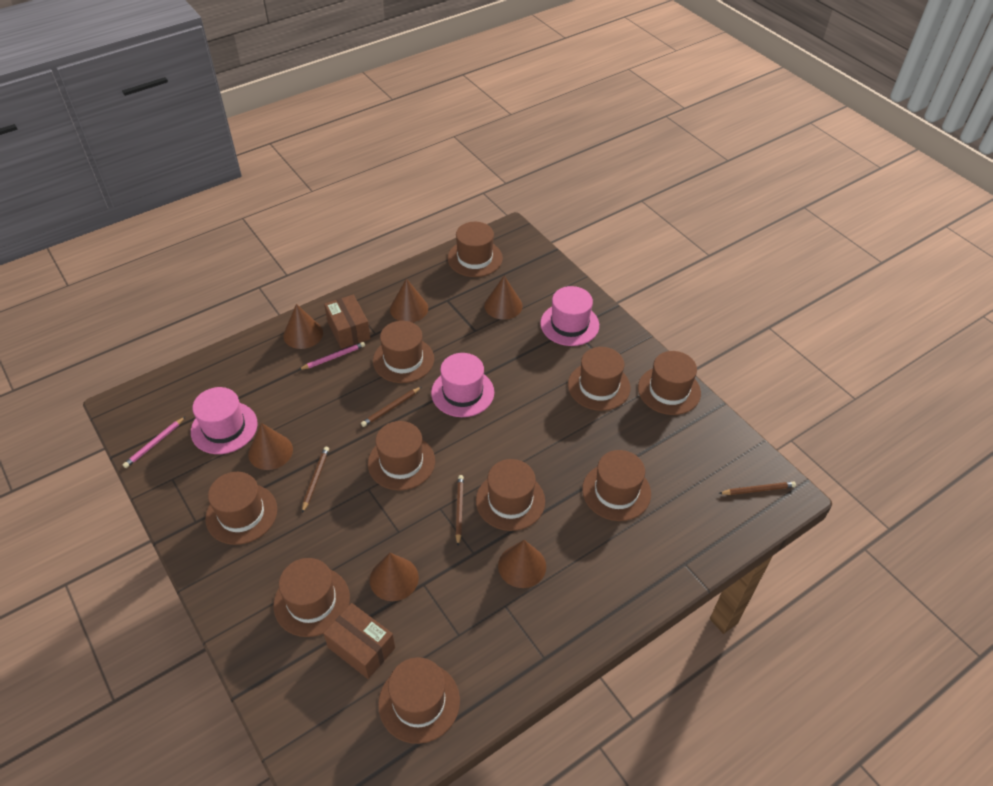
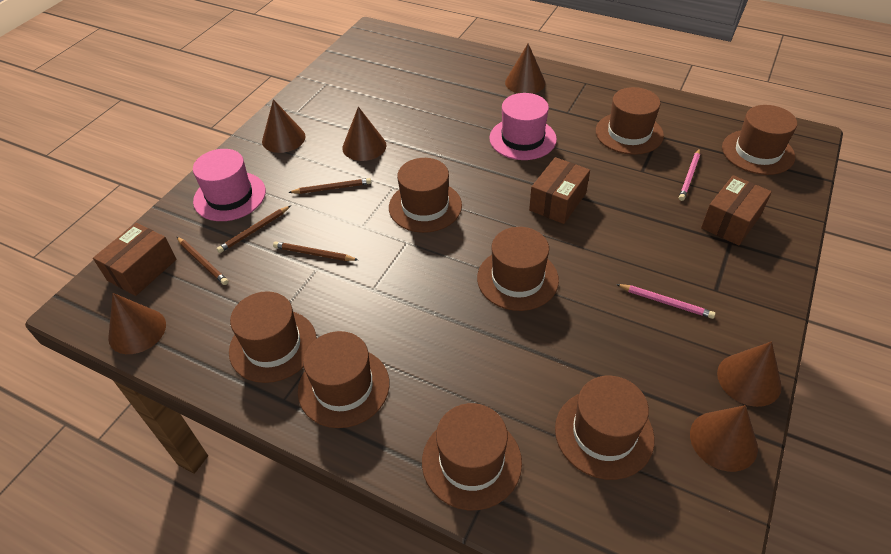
brown box: [323,603,395,679] [324,295,371,349] = 2 -> [93,223,176,296] [529,157,590,224] [701,175,772,246] = 3
brown hat: [205,472,277,545] [273,558,350,637] [368,421,435,490] [373,321,434,383] [378,657,460,744] [447,222,503,277] [476,459,545,531] [568,347,630,411] [582,450,651,521] [638,351,701,415] = 10 -> [229,291,317,383] [298,331,390,428] [389,158,462,233] [422,403,522,510] [477,227,559,311] [555,376,655,480] [596,87,664,155] [722,105,797,175] = 8
pink hat: [191,387,258,454] [431,353,494,417] [540,286,599,346] = 3 -> [193,149,266,221] [489,93,557,160] = 2

